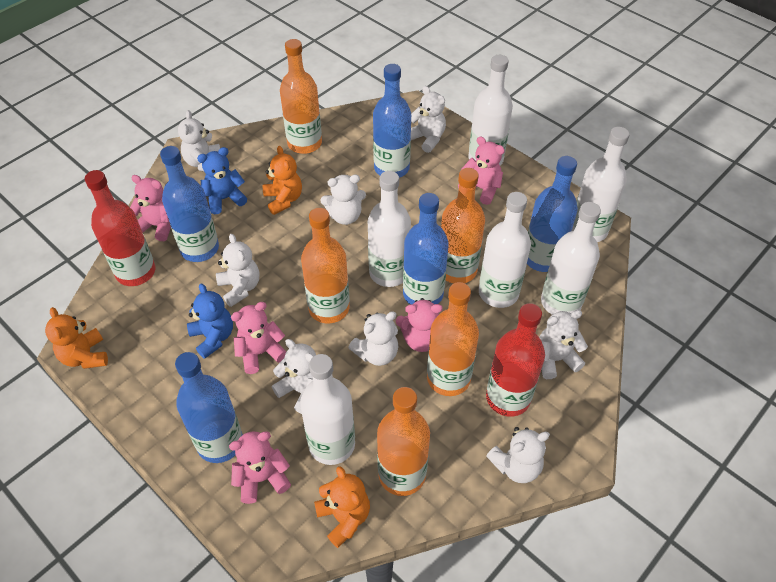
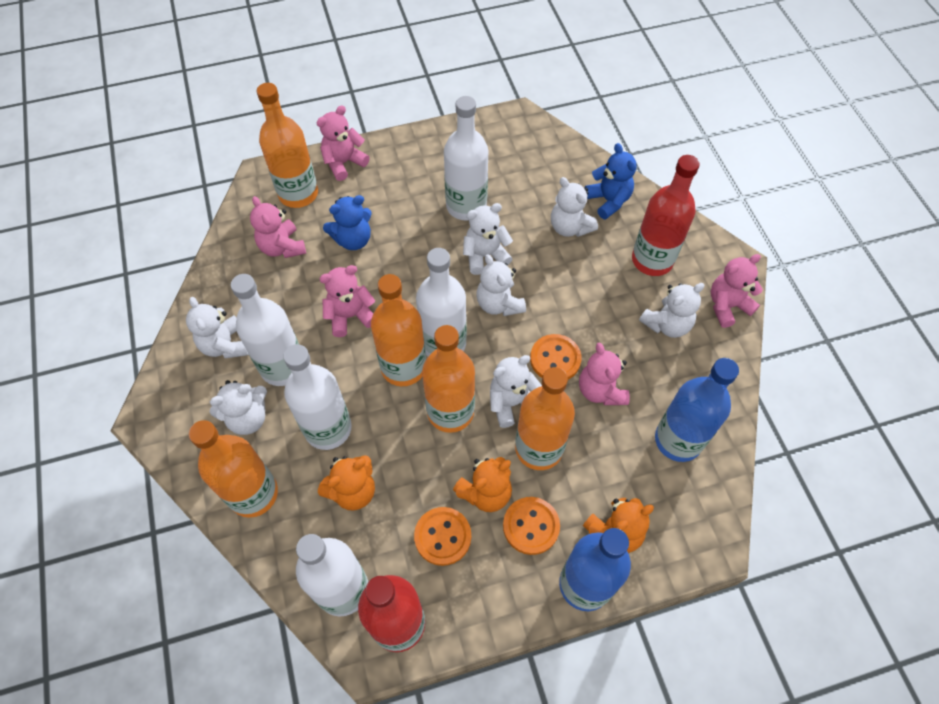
blue bottle: [160,146,219,262] [175,352,243,463] [373,64,411,178] [403,193,449,304] [527,156,578,272] = 5 -> [559,528,631,611] [655,358,739,462] = 2
orange button: none = 0 -> [414,507,471,566] [503,497,560,555] [530,334,582,380] = 3
white bottle: [300,354,355,465] [368,171,411,287] [468,55,513,165] [479,192,531,308] [541,202,601,315] [572,127,630,242] = 6 -> [231,274,299,386] [284,344,352,450] [296,534,368,617] [416,248,467,357] [444,96,489,221] = 5
white teddy bear: [178,110,220,171] [216,234,259,307] [272,339,316,414] [320,175,366,225] [348,311,398,366] [411,86,446,153] [486,427,550,483] [539,310,588,379] = 8 -> [186,297,249,359] [210,380,267,435] [463,203,513,275] [476,254,526,316] [490,355,542,428] [551,177,598,237] [639,283,704,338] = 7

